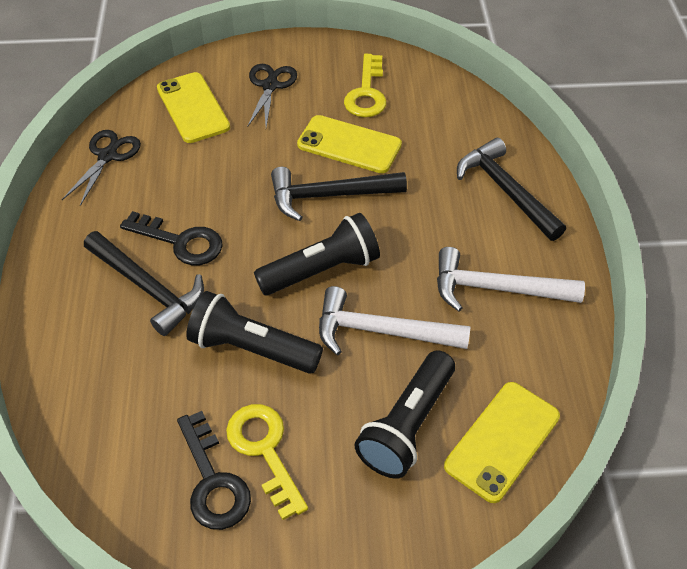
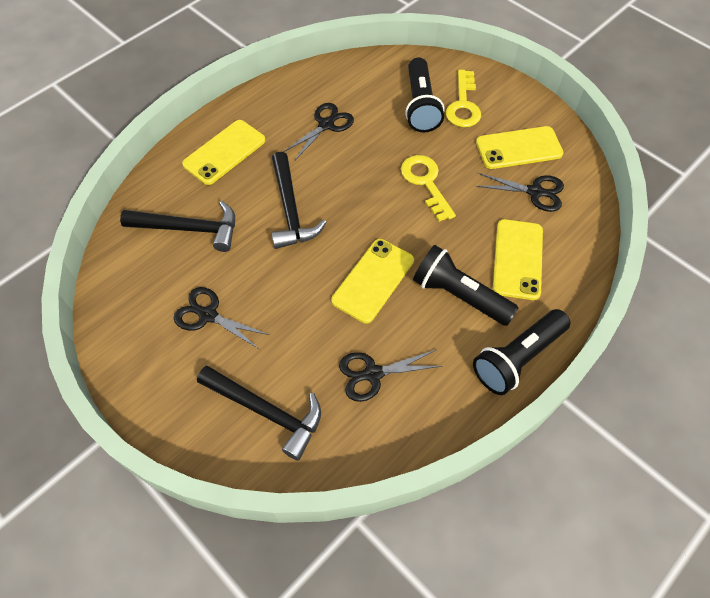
black key: [120,211,223,265] [177,411,251,530] = 2 -> none = 0
black scissors: [62,130,141,206] [247,64,297,127] = 2 -> [174,287,269,349] [283,103,354,160] [339,350,442,402] [475,173,564,212] = 4
white hammer: [319,286,470,355] [437,247,585,312] = 2 -> none = 0
yellow phone: [157,72,230,143] [297,115,402,173] [444,382,560,503] = 3 -> [182,120,266,185] [331,239,414,323] [476,126,564,169] [493,219,543,300] = 4

